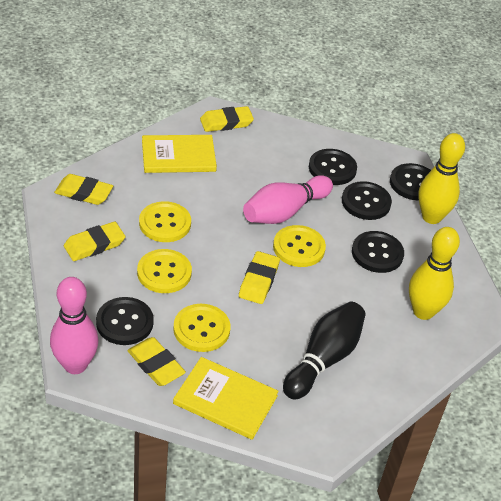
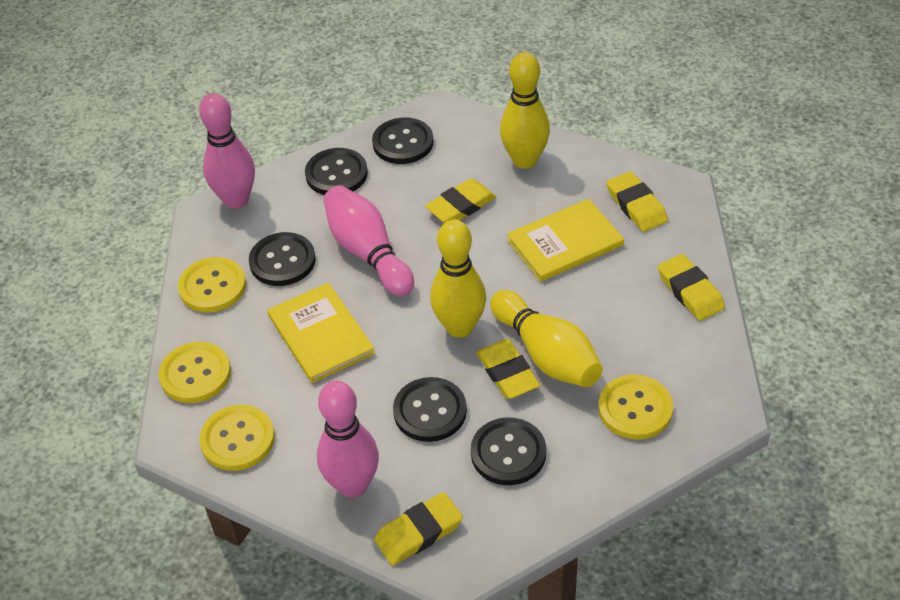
black bowling pin: [283,302,366,400] = 1 -> none = 0
pink bowling pin: [50,277,99,374] [243,175,333,224] = 2 -> [199,93,255,209] [317,381,379,498] [323,185,414,296] = 3
yellow bowling pin: [409,227,460,320] [418,133,465,224] = 2 -> [430,219,486,338] [490,290,603,387] [500,52,550,169] = 3

